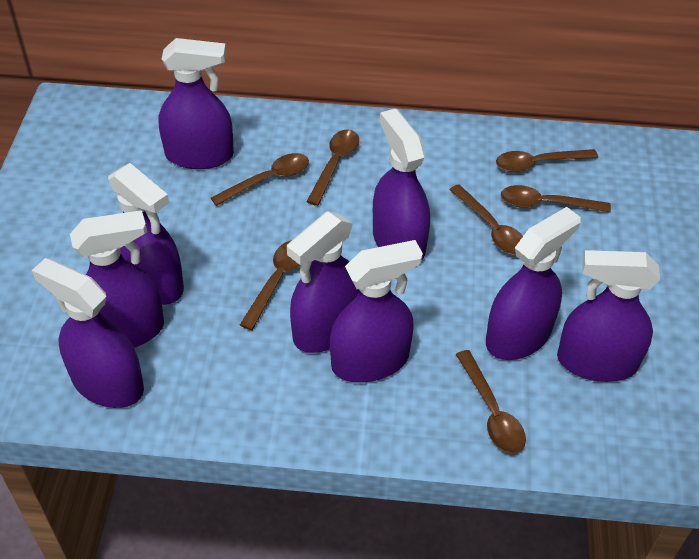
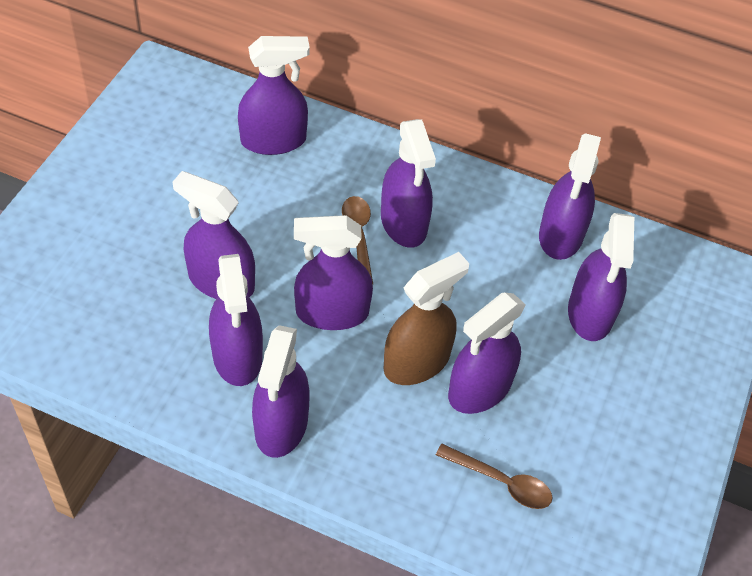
brown spoon: [211,153,309,206] [240,240,300,330] [306,129,359,206] [449,184,523,255] [456,350,526,454] [496,149,598,172] [501,185,611,213] = 7 -> [342,196,373,284] [436,444,553,509] = 2
brown spray bottle: none = 0 -> [384,252,469,385] = 1

